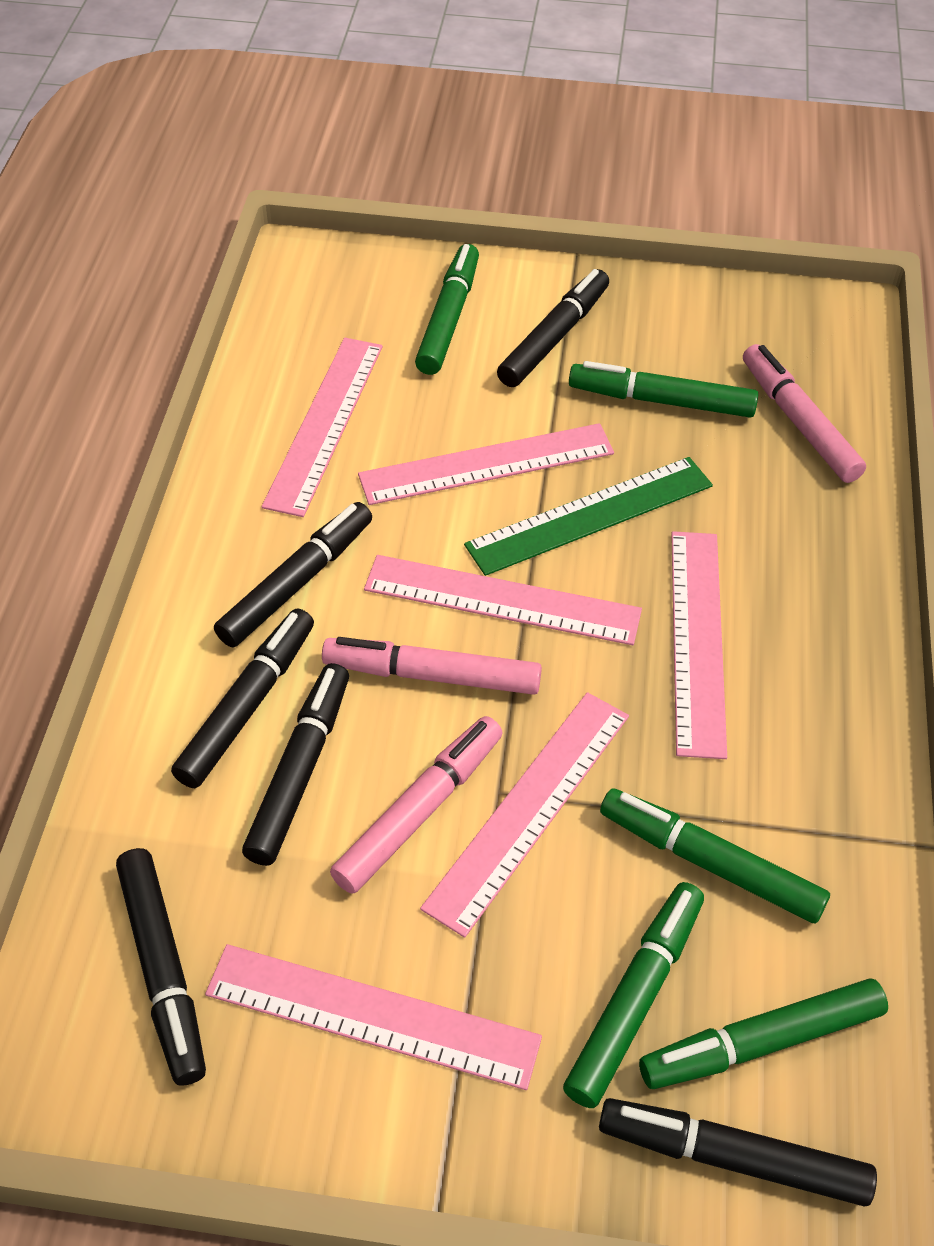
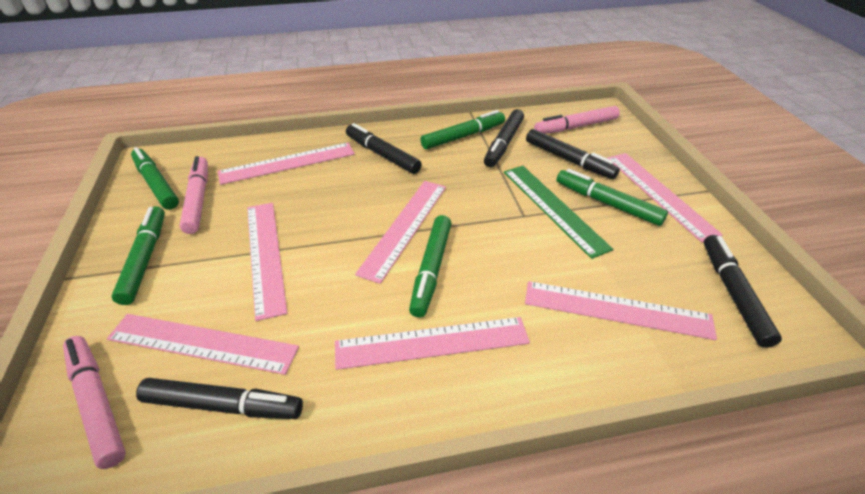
black marker: [116,848,206,1086] [171,609,314,788] [214,502,372,647] [242,663,349,866] [497,269,609,387] [599,1098,877,1207] = 6 -> [136,378,303,419] [346,123,422,174] [484,109,524,167] [526,129,620,179] [704,235,782,348] = 5
pink ruler: [205,944,542,1090] [262,338,383,517] [358,423,614,505] [364,555,642,645] [420,692,629,938] [671,531,727,759] = 6 -> [107,314,299,375] [218,142,355,185] [247,203,287,321] [335,317,530,370] [355,181,446,284] [525,281,717,340] [607,153,723,243] = 7

